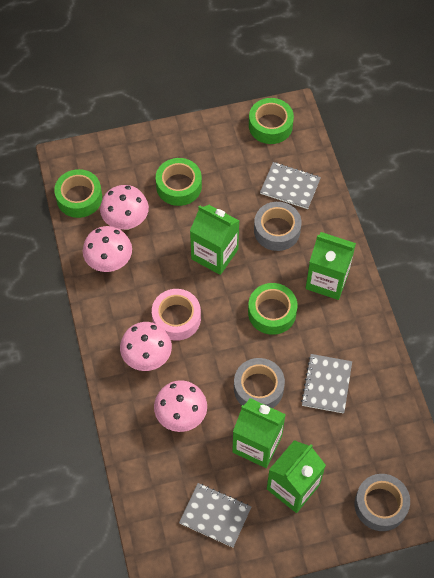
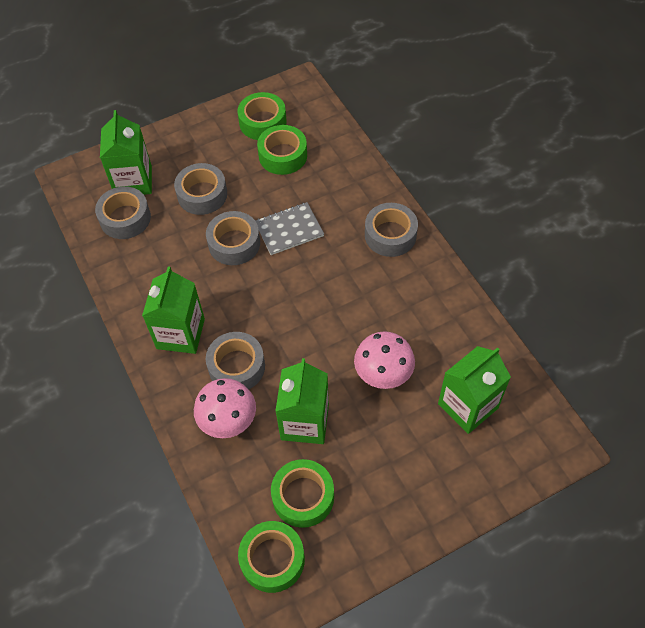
grey notebook: [179,483,251,548] [260,162,321,209] [301,354,352,413] = 3 -> [255,202,324,255] = 1
grey tape: [234,358,285,408] [254,202,301,251] [355,474,410,531] = 3 -> [95,186,151,239] [174,163,227,215] [206,211,260,265] [206,332,265,389] [365,203,418,257] = 5
pink mushroom: [83,226,132,272] [100,185,149,230] [120,322,172,371] [154,380,207,432] = 4 -> [194,378,256,438] [354,331,415,389] = 2
pink tape: [152,289,201,341] = 1 -> none = 0

